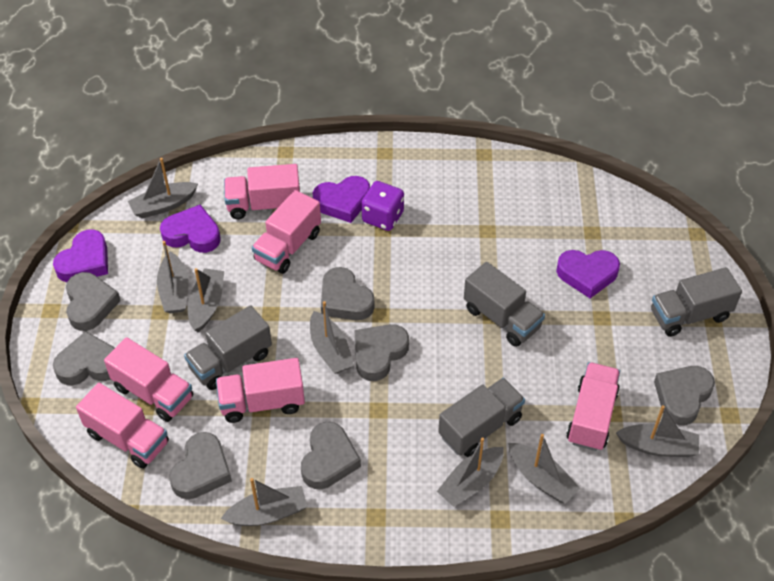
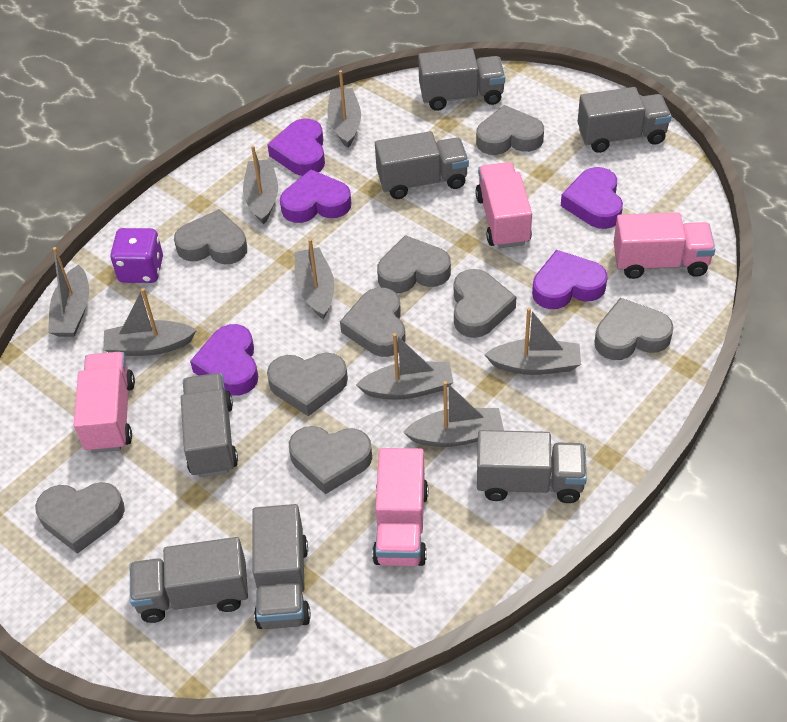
grey heart: [53,331,115,385] [66,272,121,331] [169,432,232,499] [301,422,361,489] [321,267,374,320] [355,324,409,381] [654,366,715,426] = 7 -> [35,482,125,554] [174,209,247,264] [267,353,348,416] [289,426,372,494] [340,287,406,357] [377,235,451,293] [454,269,516,338] [476,105,544,155] [595,298,674,360] = 9
grey truck: [184,305,272,390] [438,378,525,457] [464,262,545,347] [651,267,742,337] = 4 -> [130,537,248,623] [181,373,238,478] [252,504,311,629] [375,131,469,199] [418,48,505,111] [477,430,587,503] [578,87,672,153] = 7
pink truck: [76,383,169,469] [104,337,193,422] [216,358,305,423] [224,164,300,219] [252,190,321,274] [566,362,620,451] = 6 -> [74,352,135,453] [372,448,428,566] [475,162,532,248] [614,213,715,279] = 4
purple heart: [53,229,108,282] [160,205,221,253] [313,176,370,223] [556,250,620,298] = 4 -> [190,324,258,395] [267,118,325,176] [280,169,351,223] [532,250,608,309] [561,167,623,229] = 5

